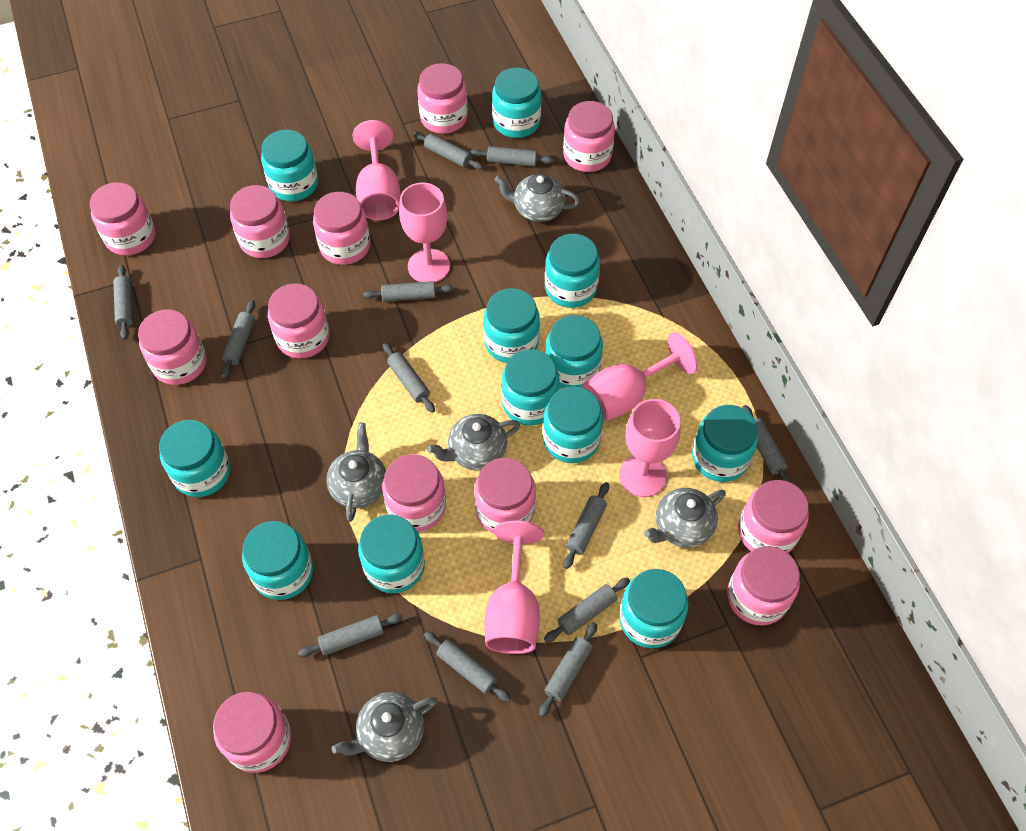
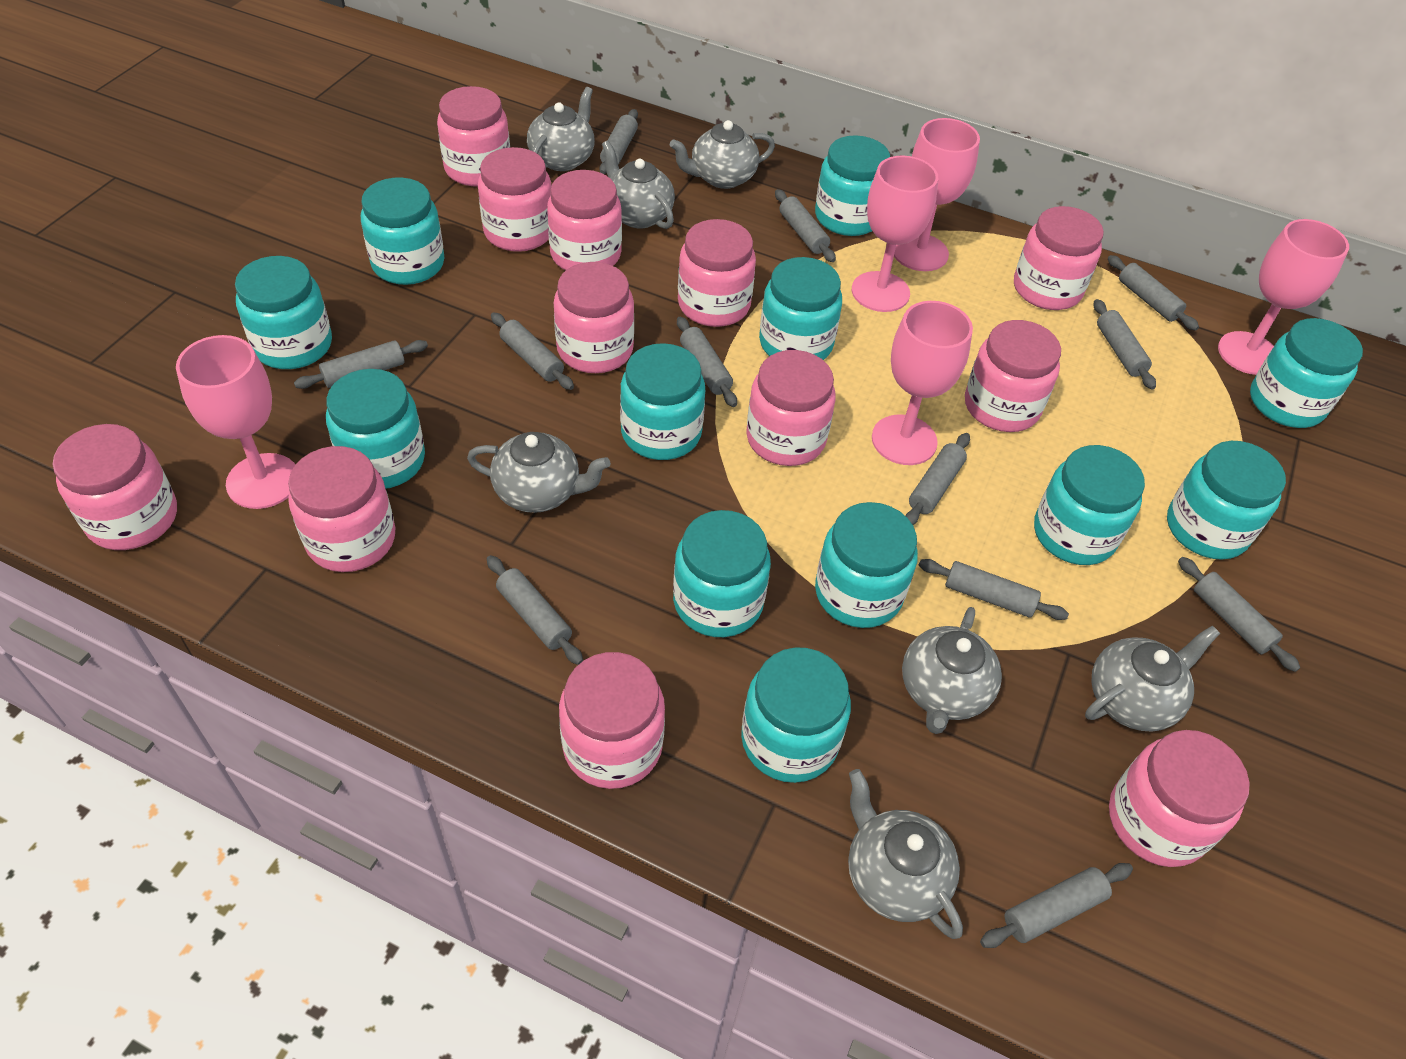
grey teapot: [326,423,386,522] [332,692,437,762] [427,414,520,471] [495,174,580,222] [644,488,726,548] = 5 -> [467,432,611,513] [527,87,595,171] [602,140,675,229] [670,120,775,189] [848,769,963,939] [902,607,1002,734] [1085,626,1220,732] = 7

